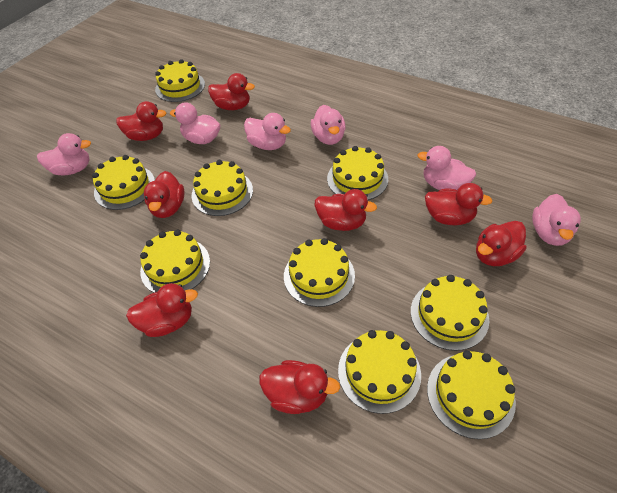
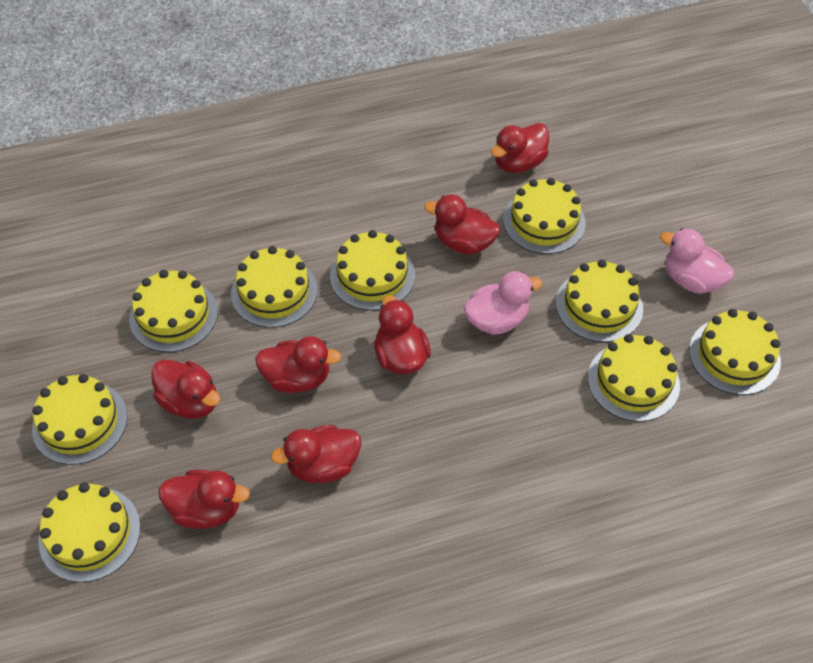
pink duck: [37,133,91,176] [170,102,220,144] [244,113,291,150] [311,105,346,145] [417,146,476,190] [532,194,581,246] = 6 -> [464,271,542,335] [660,229,734,294] = 2
red duck: [116,101,167,141] [126,283,198,337] [144,171,185,218] [208,73,255,110] [259,360,340,414] [315,189,377,231] [425,183,492,225] [476,221,526,266] = 8 -> [151,360,220,419] [159,470,250,529] [255,336,341,393] [271,425,361,483] [374,295,431,374] [424,194,500,254] [491,123,549,173] = 7

